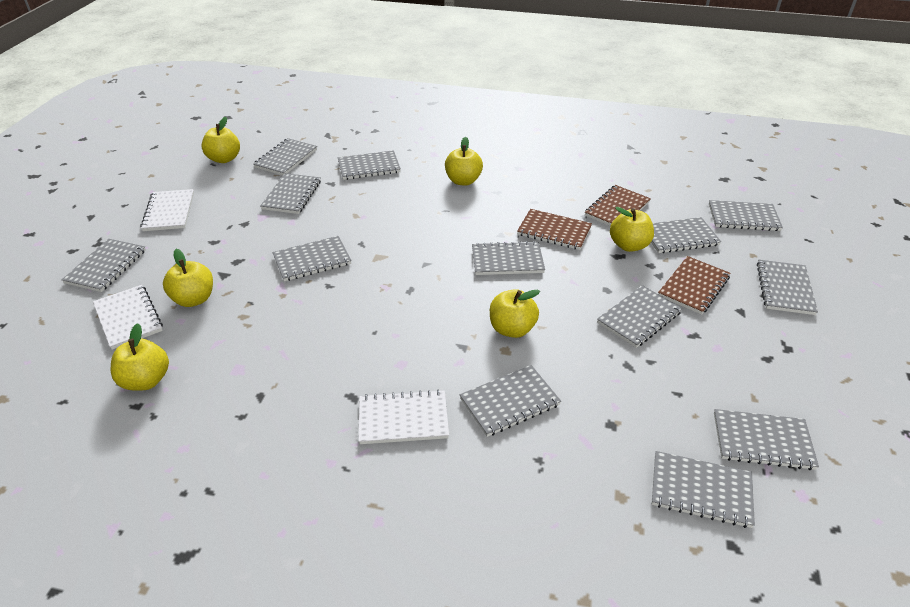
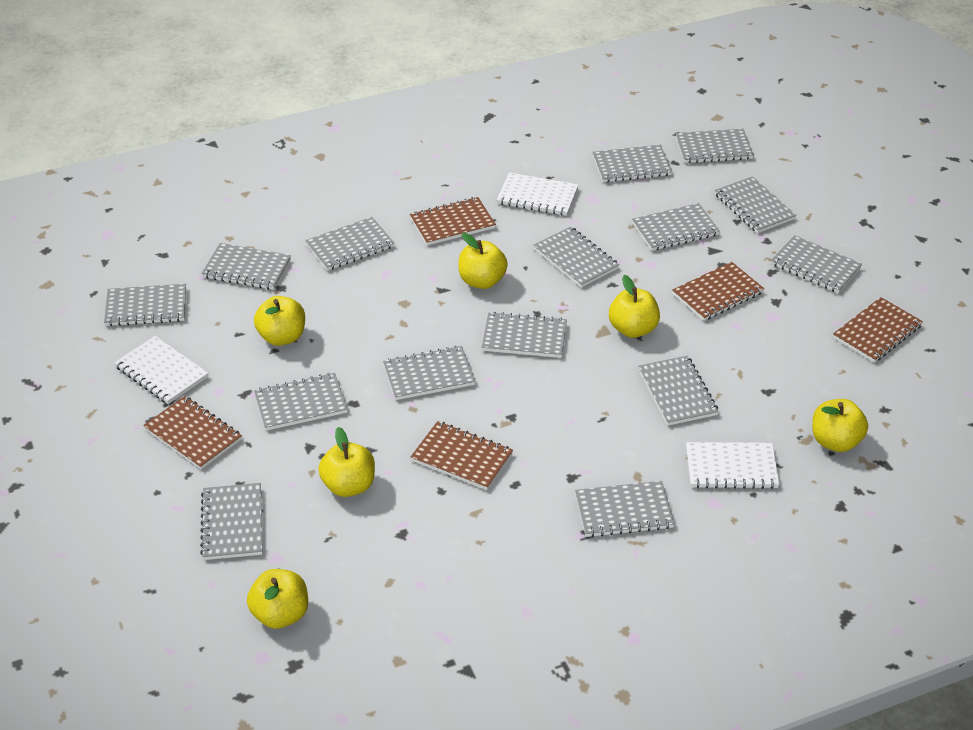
brown notebook: [517,209,592,250] [585,185,651,226] [658,256,731,315] = 3 -> [143,396,242,469] [410,197,496,245] [411,421,513,490] [672,262,764,321] [833,297,923,363] = 5
grey notebook: [62,239,146,292] [253,138,317,175] [260,173,321,214] [273,236,351,281] [338,150,401,180] [460,365,561,437] [472,241,545,275] [597,285,682,348] [651,217,721,253] [652,451,755,528] [709,200,783,231] [714,409,819,470] [757,260,818,315] = 13 -> [104,284,186,326] [200,483,263,560] [201,243,291,290] [254,373,348,431] [305,217,394,271] [383,346,476,400] [482,312,567,358] [533,227,619,288] [575,481,675,537] [593,145,672,182] [632,203,720,251] [638,356,719,426] [676,129,754,163] [715,176,796,233] [771,235,862,293] = 15

